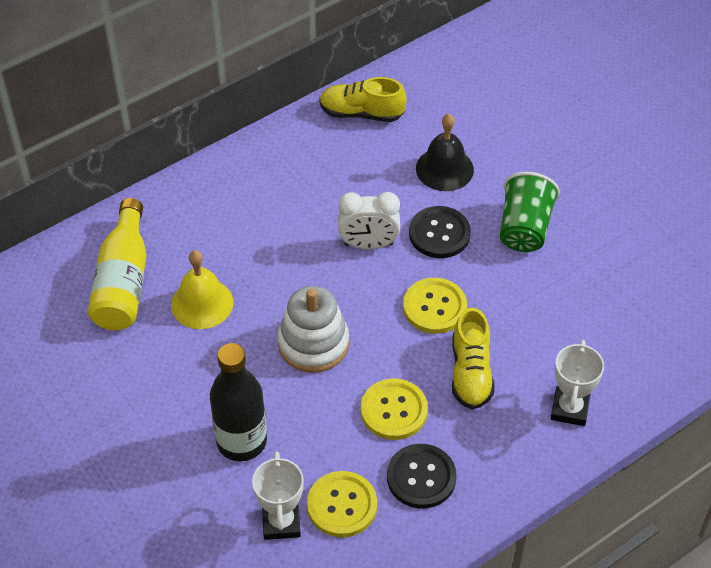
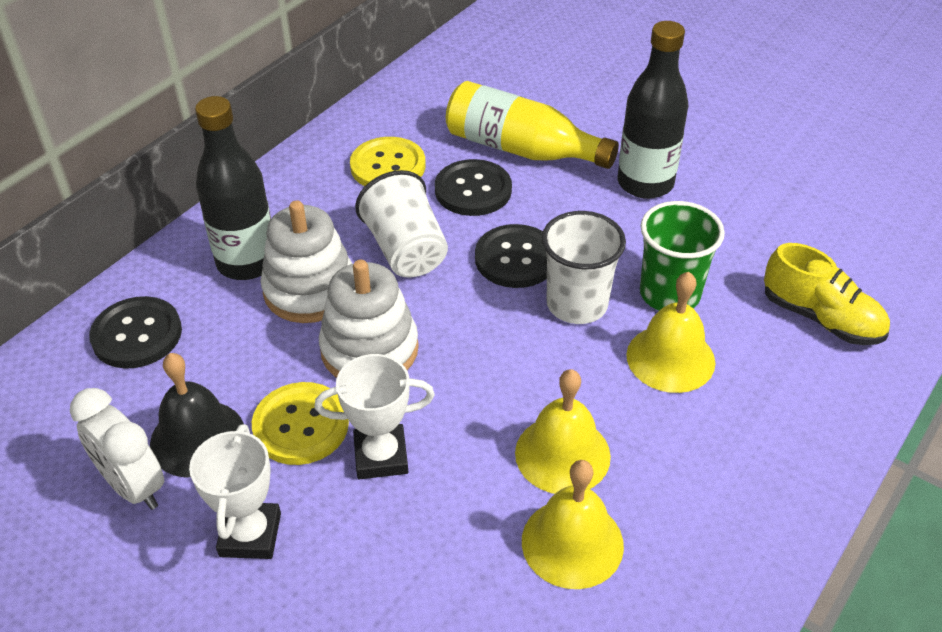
black bottle: [210,343,267,461] = 1 -> [195,96,271,280] [618,21,688,199] = 2
black button: [387,444,457,509] [409,206,471,258] = 2 -> [89,296,182,369] [435,159,512,216] [475,224,547,288] = 3
white cup: none = 0 -> [355,170,448,277] [542,211,626,324] = 2
white stacking toy: [277,286,349,373] = 1 -> [261,201,352,323] [319,260,419,378] = 2
yellow bell: [171,250,233,329] = 1 -> [515,369,611,494] [522,460,624,589] [626,272,715,393] = 3
yellow button: [307,471,377,537] [361,379,428,440] [403,278,467,334] = 3 -> [252,382,349,465] [350,137,426,186] = 2
yellow shoe: [319,77,407,122] [452,308,494,410] = 2 -> [764,243,890,345] = 1

